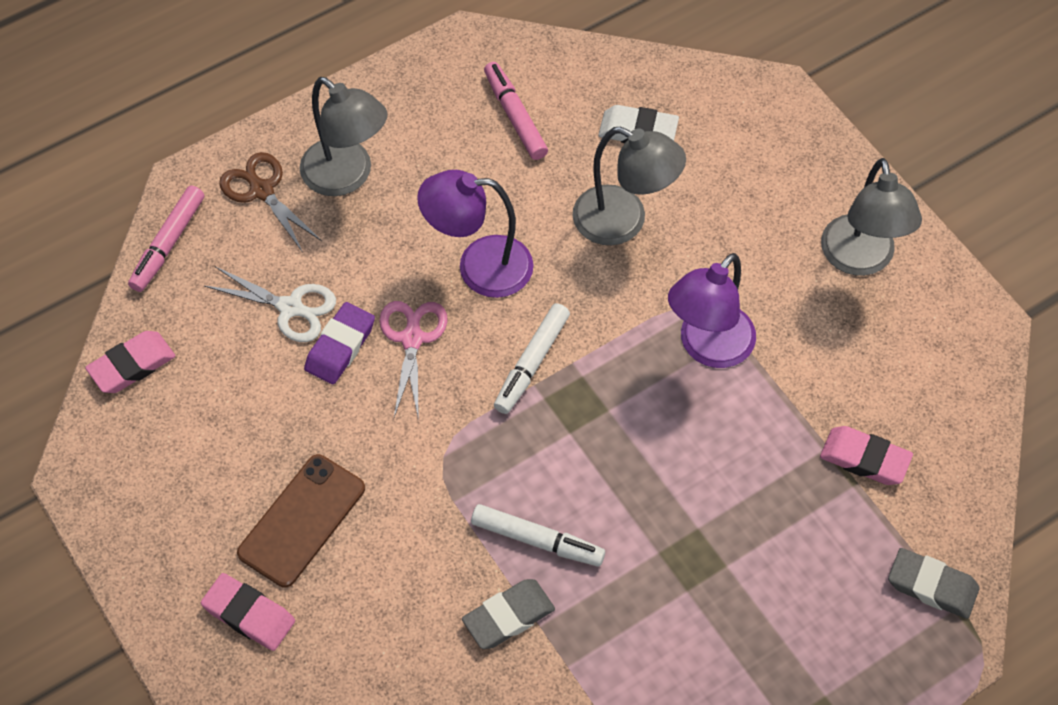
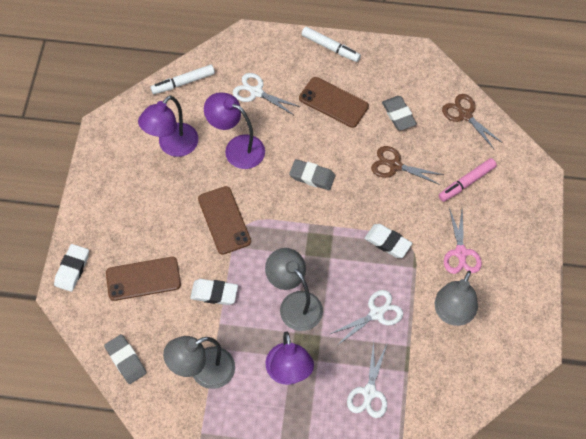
brown phone: [237,454,365,588] = 1 -> [106,257,181,301] [198,186,251,255] [299,77,369,128] = 3
brown scissors: [219,152,322,251] = 1 -> [371,146,444,185] [442,94,503,149] = 2
grey eraser: [462,579,555,649] [888,548,980,619] = 2 -> [104,334,147,384] [289,159,335,190] [382,96,417,131] = 3
pink eraser: [85,331,175,393] [201,573,295,651] [820,426,913,485] = 3 -> none = 0
pink marker: [128,186,204,292] [484,62,548,160] = 2 -> [438,158,497,202] = 1
purple eraser: [304,302,375,384] = 1 -> none = 0
purple lamp: [417,170,533,298] [668,253,756,368] = 2 -> [138,96,198,157] [204,92,265,169] [266,331,314,385] = 3
white eraser: [599,105,679,143] = 1 -> [54,244,89,292] [190,279,238,305] [364,224,412,258] = 3
white scissors: [204,266,336,342] = 1 -> [233,73,300,115] [330,290,403,345] [347,341,387,418] = 3

